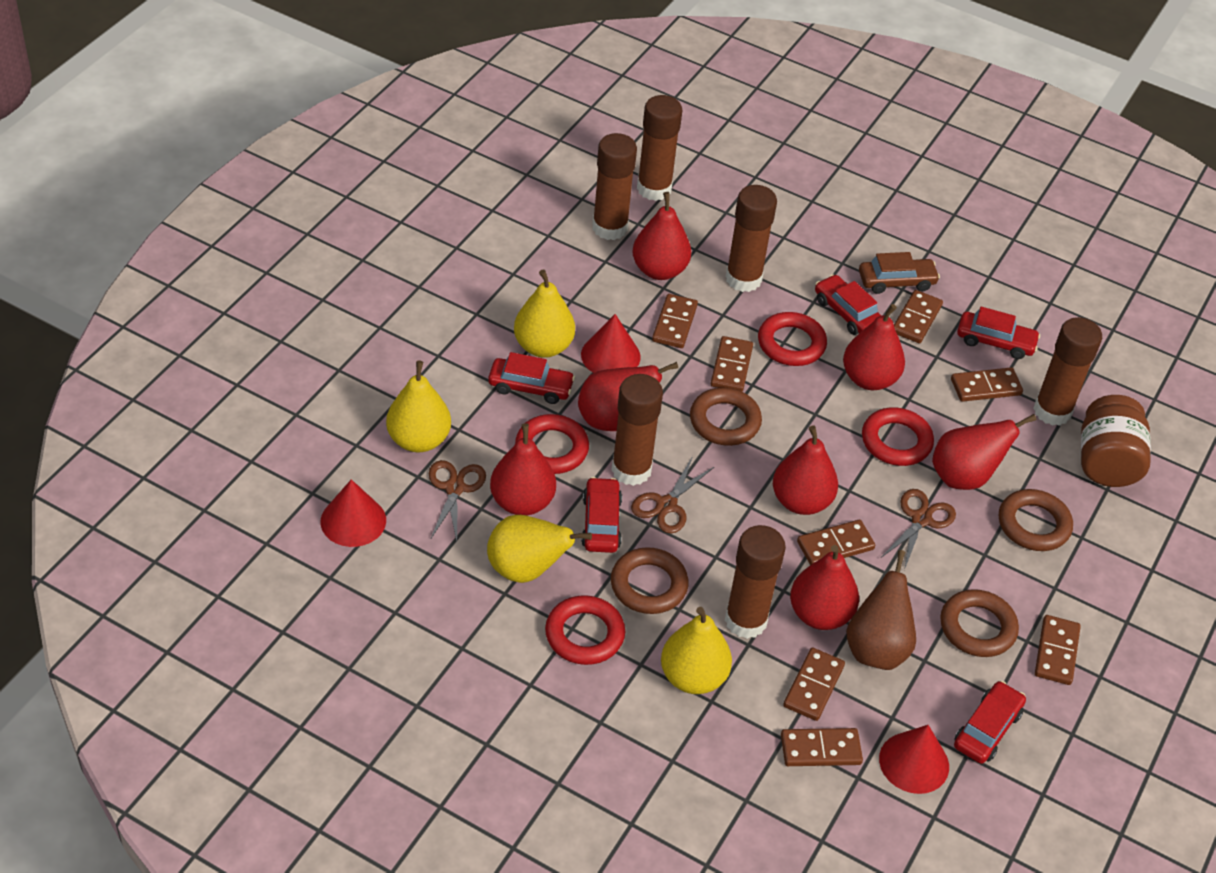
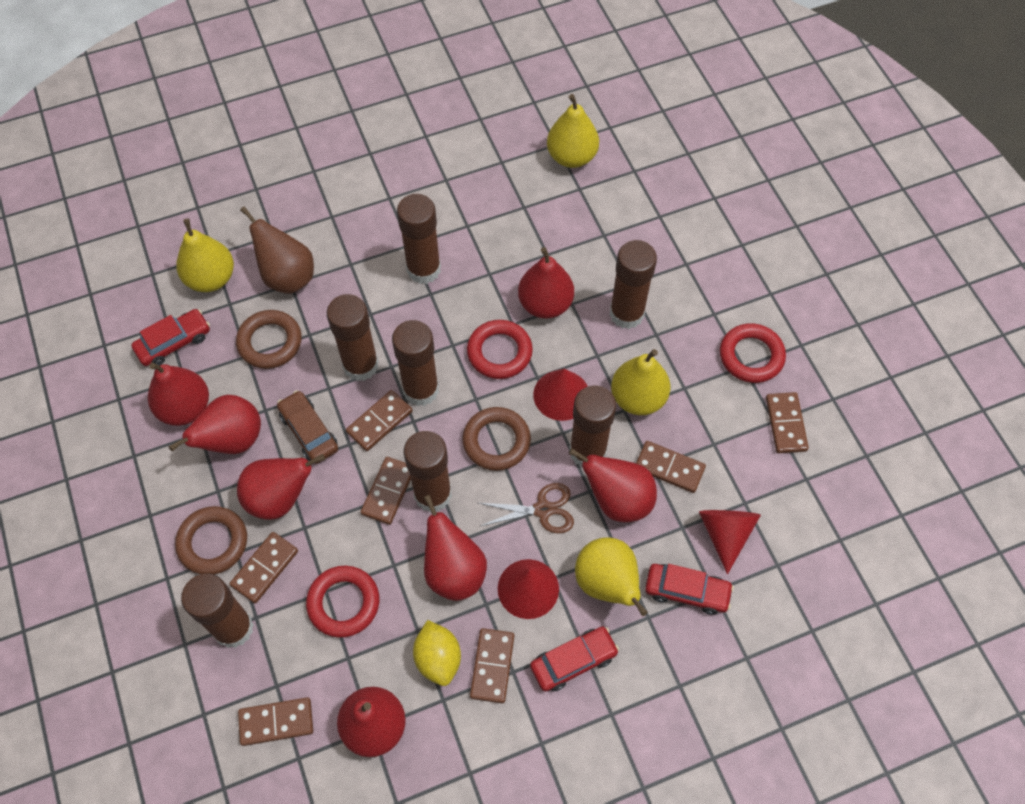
brown domino: [652,294,698,348] [711,336,753,392] [781,728,863,766] [783,647,845,721] [797,520,875,565] [894,290,943,343] [951,367,1023,402] [1035,615,1081,685] = 8 -> [230,532,298,603] [238,697,313,746] [346,390,413,451] [361,457,411,525] [470,628,514,703] [636,441,706,493] [766,392,809,453] = 7
brown glue stick: [592,133,637,240] [611,374,663,486] [637,95,683,201] [725,525,786,639] [726,185,777,292] [1033,317,1102,426] = 6 -> [181,573,254,648] [327,294,379,381] [392,320,439,406] [397,194,441,284] [404,431,452,513] [569,385,616,468] [610,240,657,329] = 7
brown jar: [1081,395,1151,487] = 1 -> none = 0
brown ring: [611,547,689,614] [690,388,762,446] [940,589,1019,657] [999,489,1073,551] = 4 -> [175,506,247,575] [236,310,302,369] [462,407,531,471] = 3
brown scissors: [429,460,486,542] [631,456,715,533] [882,489,956,570] = 3 -> [479,483,574,533] = 1
red car: [488,352,575,404] [581,477,622,553] [815,274,881,335] [954,681,1026,764] [957,307,1040,359] = 5 -> [131,309,210,366] [530,627,619,691] [645,564,734,615] = 3
red ring: [515,414,589,474] [545,595,625,665] [758,312,827,366] [862,407,934,466] = 4 -> [306,566,379,638] [467,320,533,379] [720,323,786,383] = 3
yellow lemon: none = 0 -> [413,620,461,686] = 1

